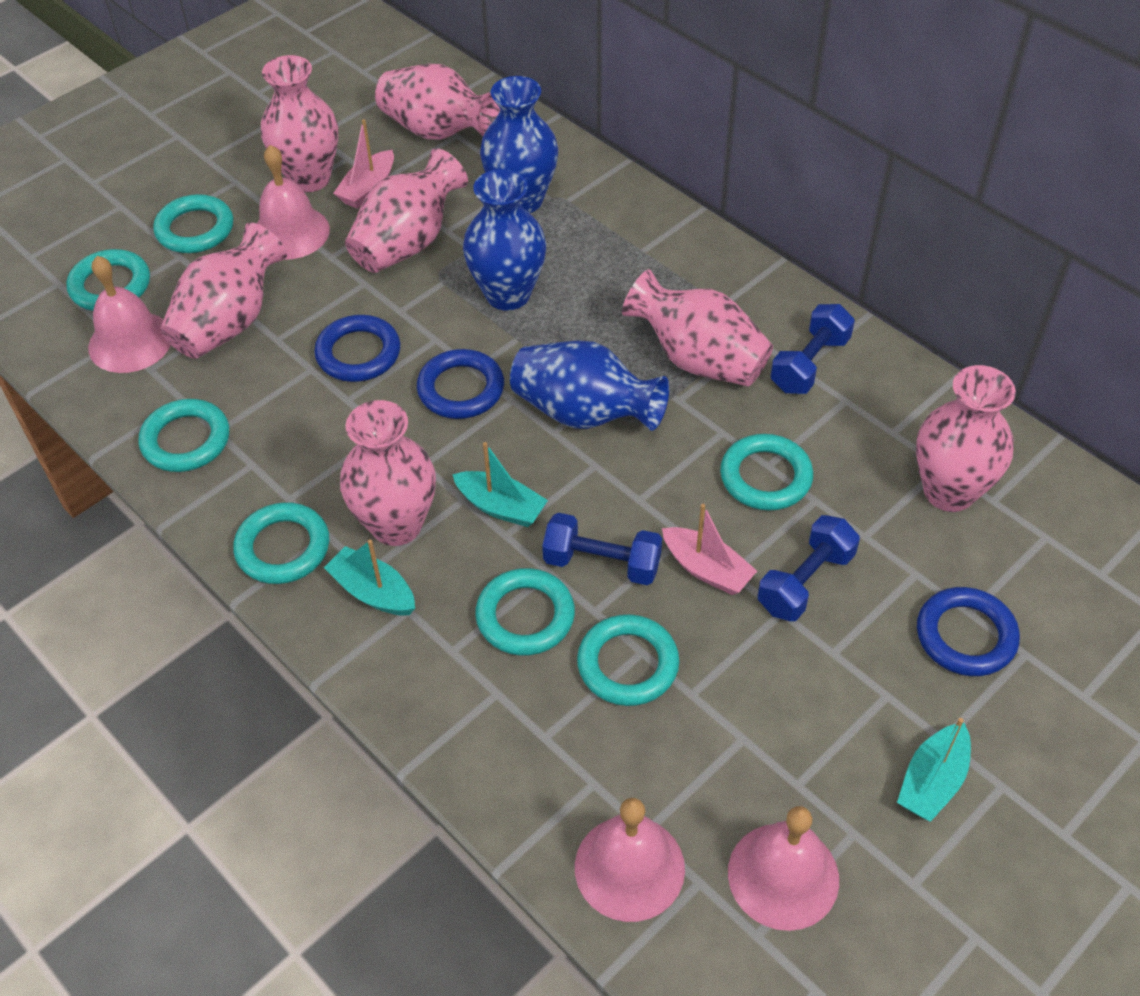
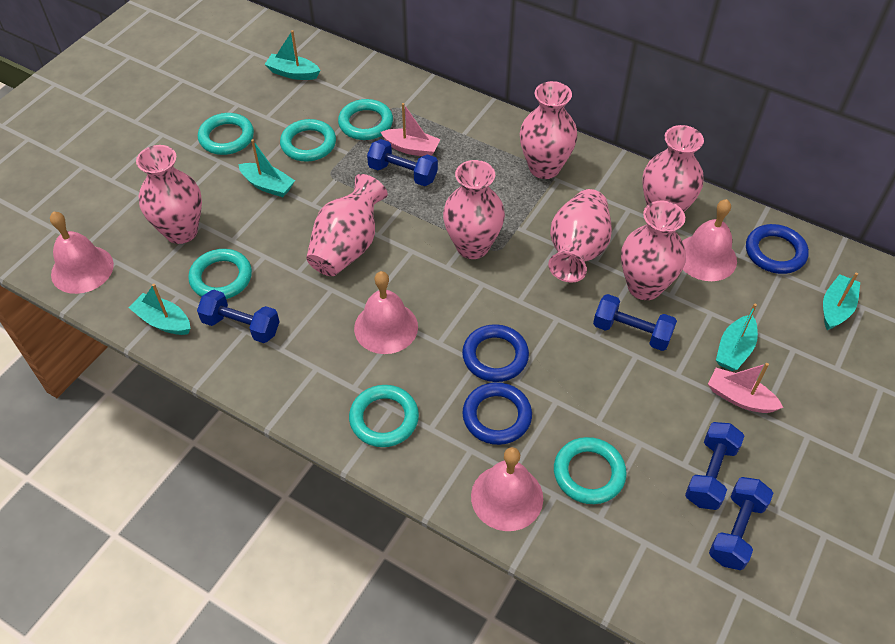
blue dumbbell: [542,513,662,585] [758,515,860,621] [770,304,855,394] = 3 -> [197,290,280,343] [367,139,438,186] [593,294,677,351] [685,422,744,510] [709,477,773,570] = 5
blue vase: [463,169,546,311] [480,76,559,213] [510,340,669,431] = 3 -> none = 0
turquoise boat: [324,540,415,616] [452,442,548,527] [897,718,971,822] = 3 -> [129,284,190,335] [238,139,295,197] [264,30,320,80] [716,303,758,371] [823,273,860,330] = 5
turquoise ring: [66,249,150,311] [138,399,229,472] [153,194,233,253] [233,502,329,584] [475,568,575,656] [577,614,679,706] [720,434,813,510] = 7 -> [188,249,252,299] [198,113,254,155] [280,119,336,162] [338,99,393,140] [349,385,419,447] [554,437,627,504] = 6

